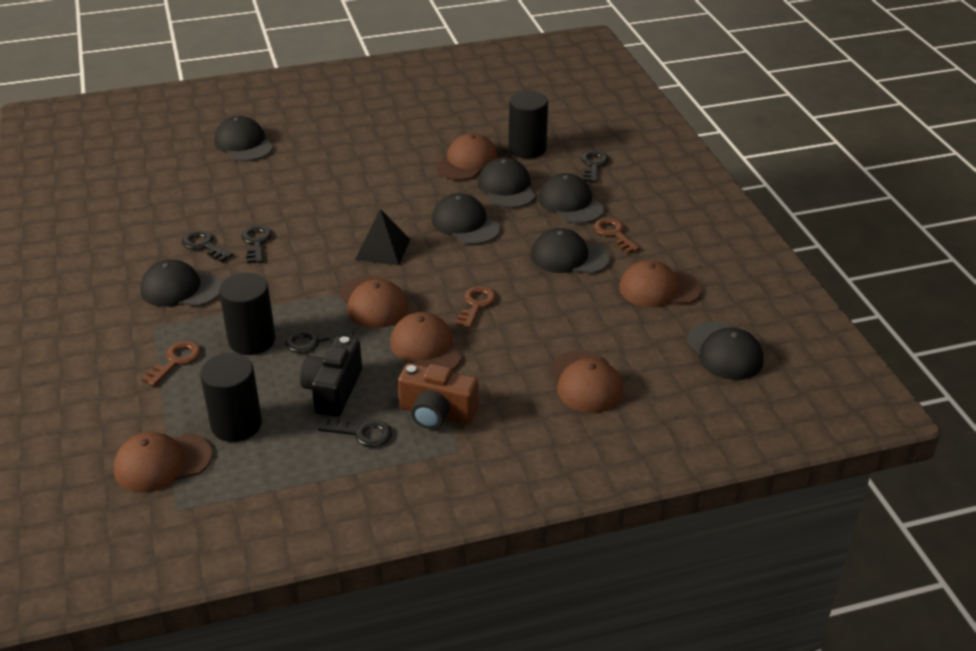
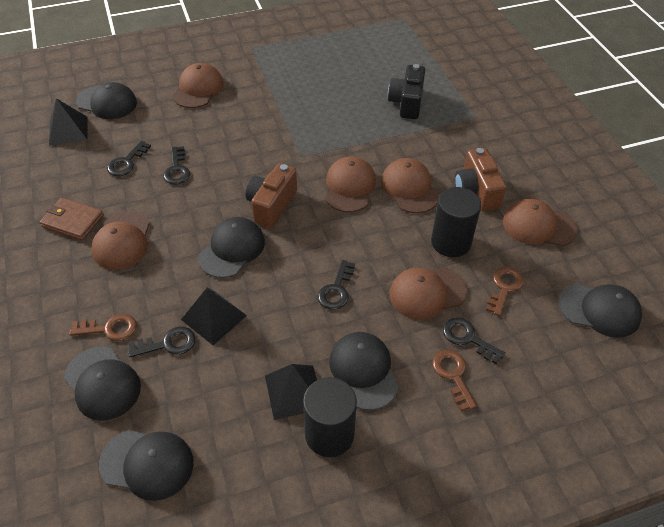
black cap: [140,260,222,307] [214,116,273,161] [432,193,500,245] [478,158,536,208] [531,228,610,274] [538,173,605,224] [687,322,764,380] = 7 -> [64,347,141,421] [76,82,137,119] [99,430,194,501] [198,217,265,278] [329,332,399,410] [558,284,642,338] = 6
black cylinder: [200,353,262,442] [219,273,275,355] [509,91,548,158] = 3 -> [303,377,357,457] [431,187,481,257] = 2
black pyramid: [355,209,411,265] = 1 -> [49,98,88,146] [181,287,247,345] [265,364,317,420] = 3
brown camera: [398,363,479,429] = 1 -> [245,163,297,228] [455,148,506,211] = 2
brown wallet: none = 0 -> [40,197,104,240] = 1

